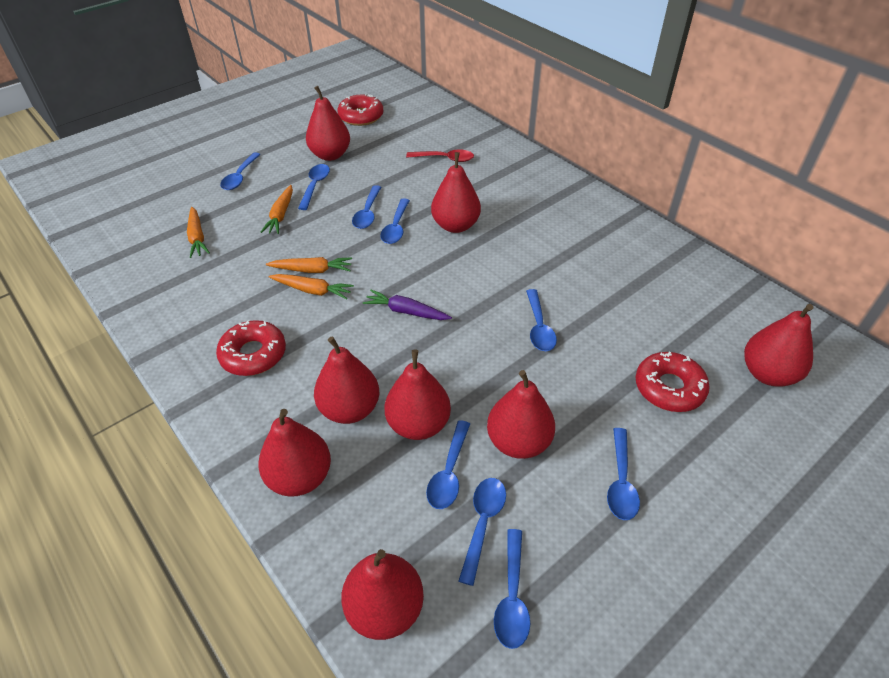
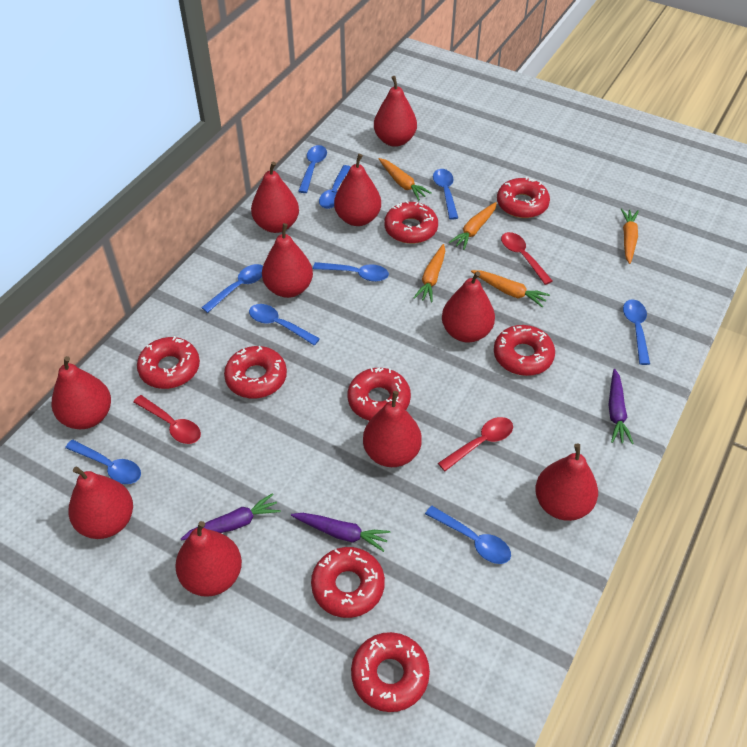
orange carrot: [187,207,210,258] [261,185,293,234] [266,257,352,273] [269,274,354,300] = 4 -> [379,158,432,201] [414,244,445,302] [449,202,497,250] [471,270,550,307] [621,209,639,264] = 5
purple carrot: [363,290,452,320] = 1 -> [181,493,281,540] [291,513,390,552] [608,369,634,444] = 3
red donut: [216,320,286,376] [337,93,384,126] [636,352,710,412] = 3 -> [137,336,200,389] [224,346,287,398] [311,547,385,618] [347,367,411,421] [351,632,430,712] [384,201,438,244] [494,325,555,376] [497,177,550,218] = 8
red pear: [258,409,331,497] [306,86,350,161] [314,336,380,424] [341,549,424,640] [384,349,451,440] [431,152,481,233] [487,370,555,459] [744,304,813,387] = 8 -> [52,356,111,429] [68,467,133,539] [175,521,242,597] [251,162,299,233] [262,223,313,298] [334,154,381,226] [363,391,422,467] [374,76,417,147] [442,271,495,343] [535,444,598,521] = 10
red spoon: [406,149,474,162] = 1 -> [133,395,201,444] [438,417,513,471] [501,232,552,285] = 3

